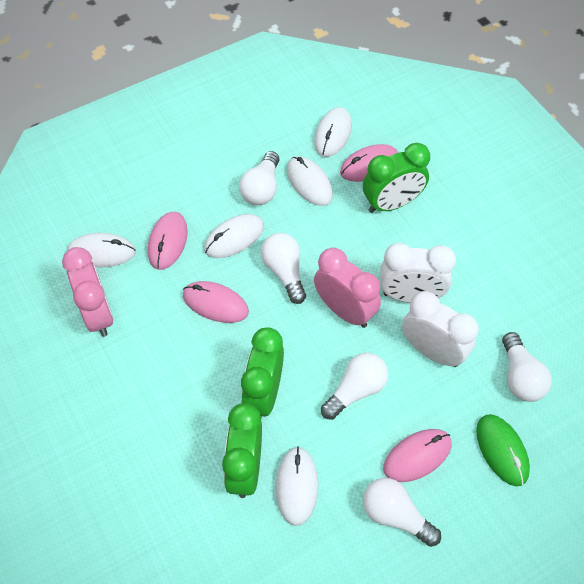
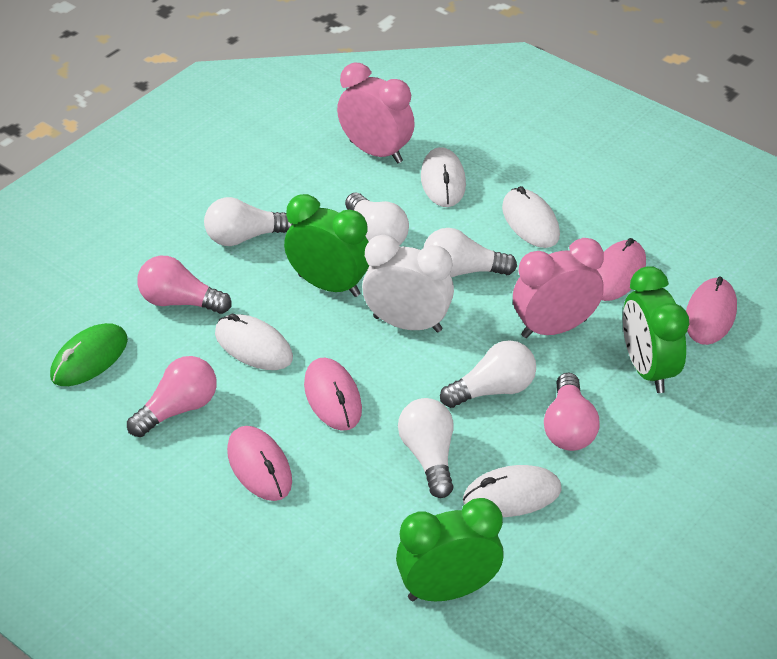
pink light bulb: none = 0 -> [127,356,217,437] [137,256,232,314] [544,373,600,451] = 3
white clock: [380,243,456,303] [402,291,479,367] = 2 -> [362,235,454,332] = 1
white mouse: [67,233,136,267] [204,214,264,258] [276,446,318,526] [287,156,333,206] [314,107,352,157] = 5 -> [215,314,293,370] [421,147,466,207] [463,465,562,517] [502,186,560,248] = 4

